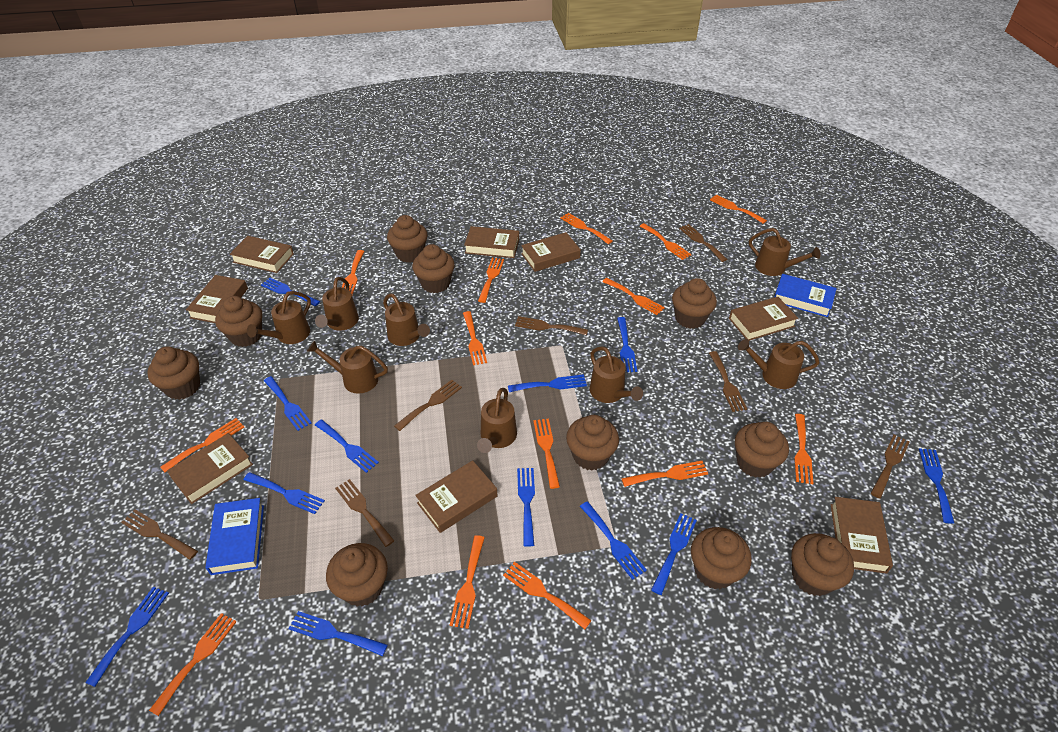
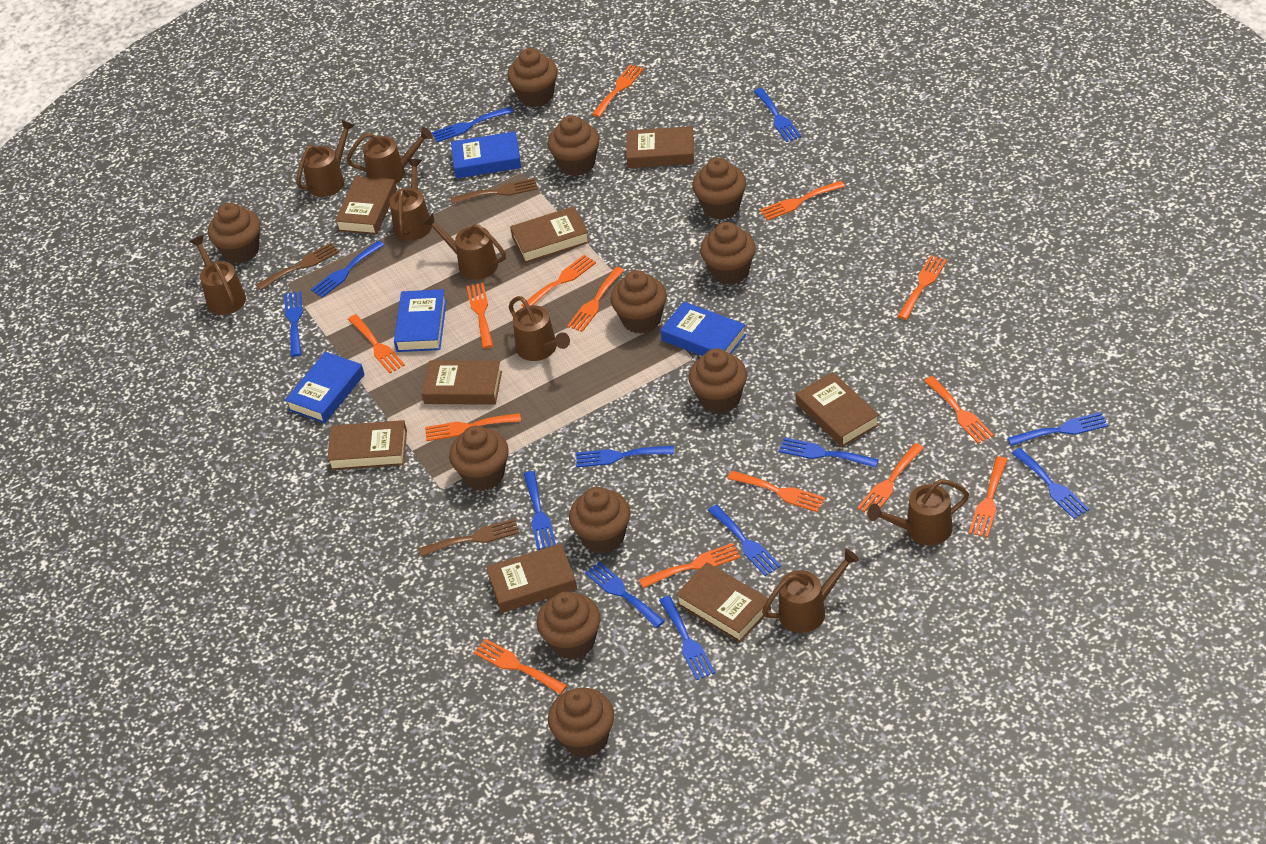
blue book: [205,498,264,575] [774,274,837,317] = 2 -> [285,352,365,424] [394,289,447,352] [451,131,521,179] [660,302,746,356] = 4
brown cupcake: [147,347,200,400] [215,296,262,347] [326,543,388,607] [387,215,428,263] [412,244,455,293] [566,415,619,470] [672,278,717,329] [691,527,752,589] [735,422,789,478] [791,533,854,596] = 10 -> [208,203,261,263] [449,425,509,491] [507,48,558,107] [537,592,601,660] [548,115,600,176] [548,688,614,758] [569,487,630,553] [610,270,667,334] [688,349,747,414] [692,158,746,220] [700,222,756,285] = 11
brown fork: [121,509,198,560] [335,479,395,547] [394,380,462,431] [515,316,588,335] [679,224,728,262] [709,351,747,412] [871,435,910,499] = 7 -> [256,243,339,290] [418,518,519,557] [450,178,538,204] = 3

